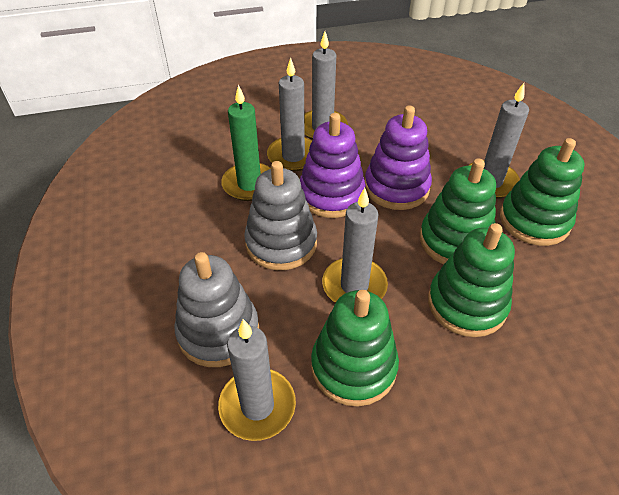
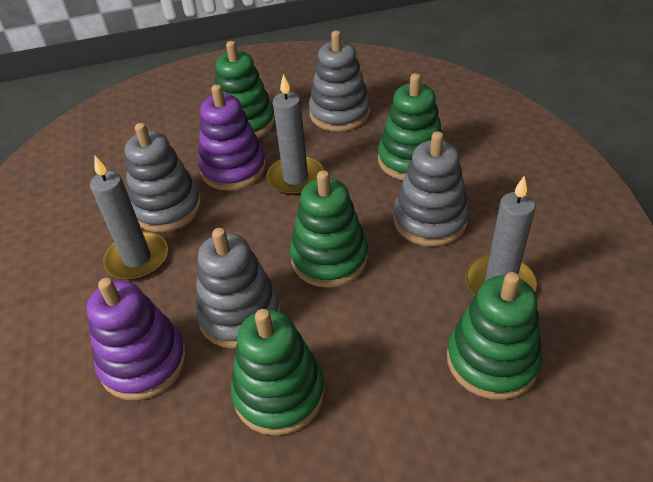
green candle: [221,85,271,201] = 1 -> none = 0
green stacking toy: [311,290,399,406] [420,158,496,264] [428,223,515,337] [500,138,585,246] = 4 -> [215,41,275,138] [231,309,325,436] [290,170,368,288] [378,73,443,180] [447,272,542,400] = 5
grey candle: [218,319,296,441] [267,58,312,171] [304,31,348,140] [322,188,388,303] [468,83,529,199] = 5 -> [90,156,168,280] [267,74,324,195] [465,176,537,296] = 3
grey stacking toy: [174,252,259,367] [244,161,317,270] = 2 -> [125,123,202,232] [195,228,281,349] [309,31,370,132] [393,131,469,247] = 4

